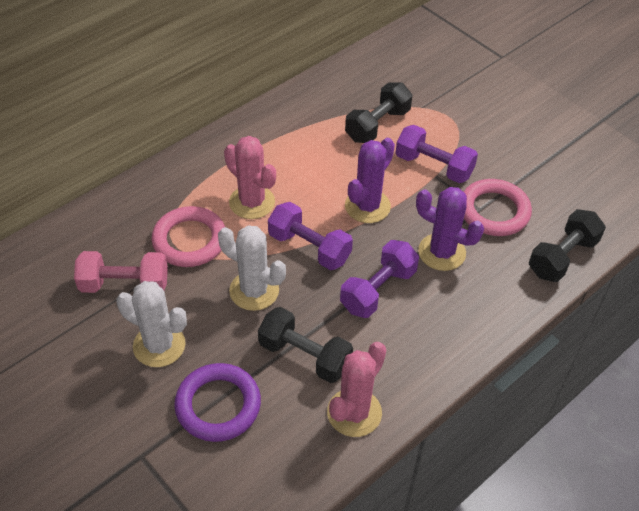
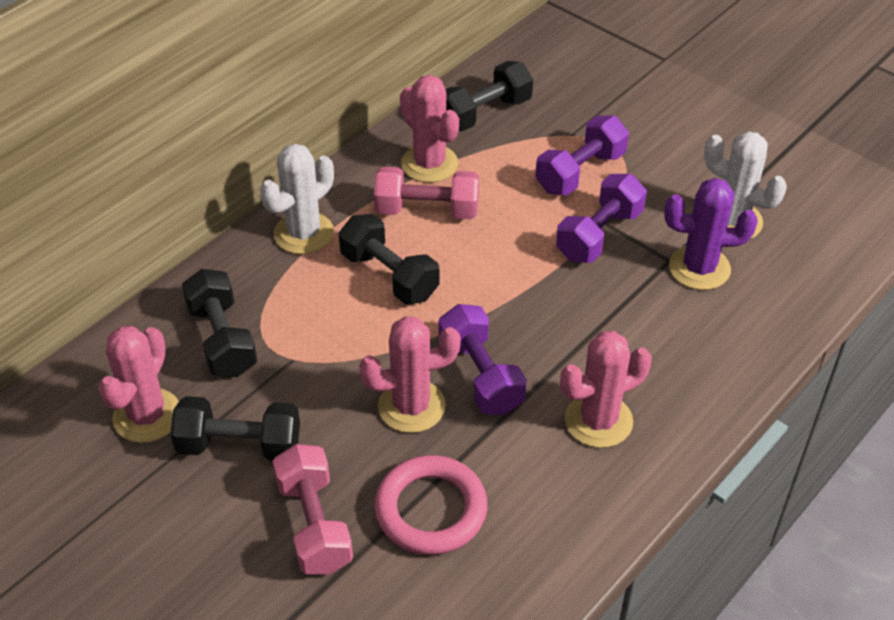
black dumbbell: [258,307,353,383] [345,83,412,143] [529,209,606,282] = 3 -> [170,396,300,461] [182,269,257,377] [339,214,440,304] [446,61,533,131] = 4
pink cactus: [224,136,276,219] [327,342,386,437] = 2 -> [98,326,179,443] [359,316,461,433] [400,75,459,183] [560,331,652,448] = 4
pink dumbbell: [74,251,168,293] = 1 -> [273,444,353,575] [374,167,479,219] = 2
pink ring: [152,206,225,267] [464,179,532,236] = 2 -> [374,455,488,555] = 1
purple cactus: [345,138,395,223] [416,187,484,271] = 2 -> [664,178,758,290] = 1
purple ring: [174,363,261,442] = 1 -> none = 0

